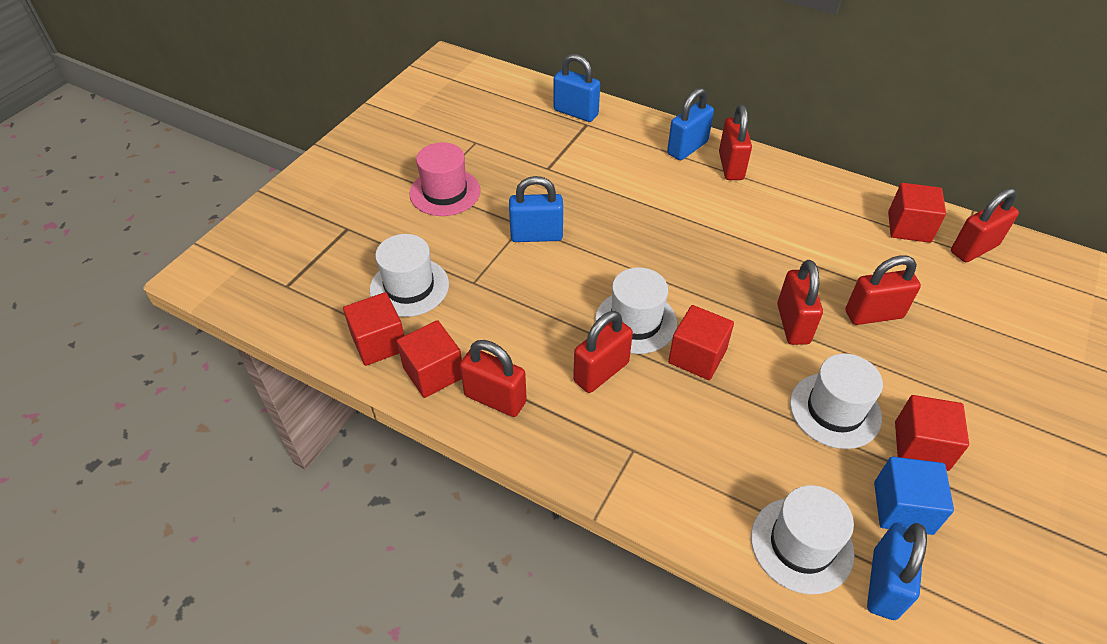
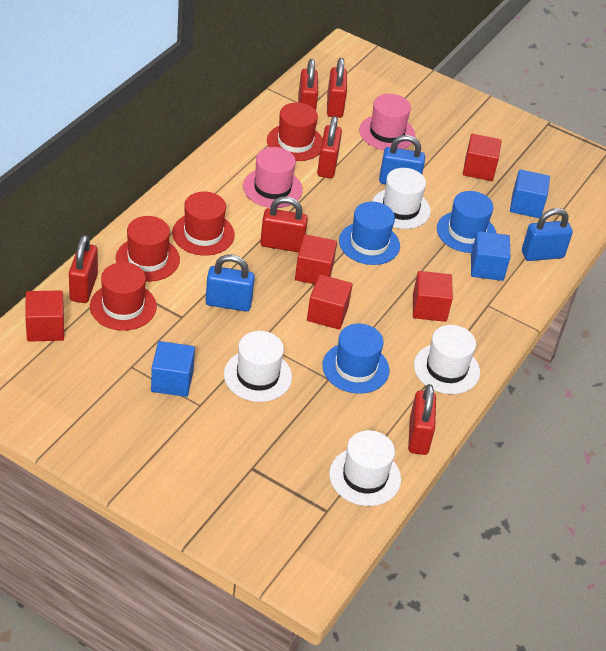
blue cube: [874,457,954,535] = 1 -> [151,341,195,397] [471,231,510,281] [510,169,550,218] = 3
blue hat: none = 0 -> [322,324,389,394] [339,202,400,265] [437,191,497,253] = 3
blue padlock: [509,176,563,242] [554,54,600,122] [667,88,714,160] [867,522,927,620] = 4 -> [205,255,255,312] [379,135,425,184] [522,208,573,261] = 3
pink hat: [409,142,481,216] = 1 -> [243,147,303,208] [359,94,415,150] = 2
red hat: none = 0 -> [90,262,157,331] [116,216,180,282] [172,192,235,256] [267,102,323,161] = 4

